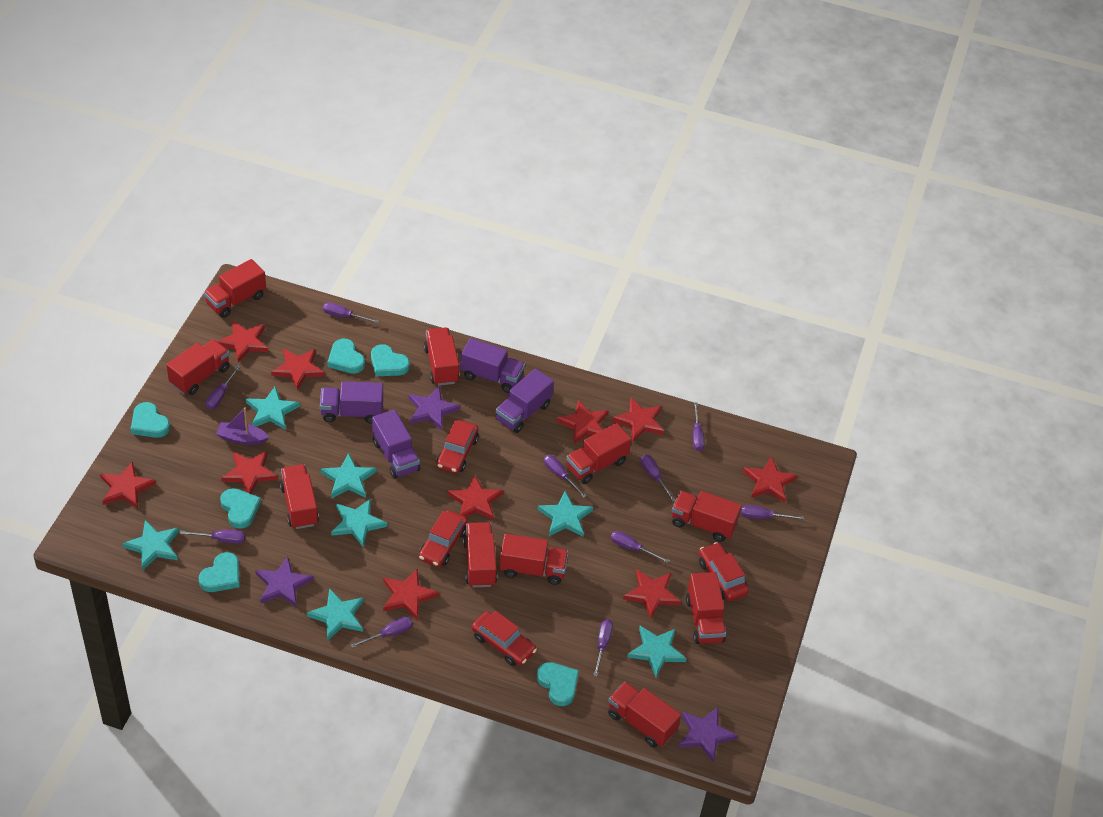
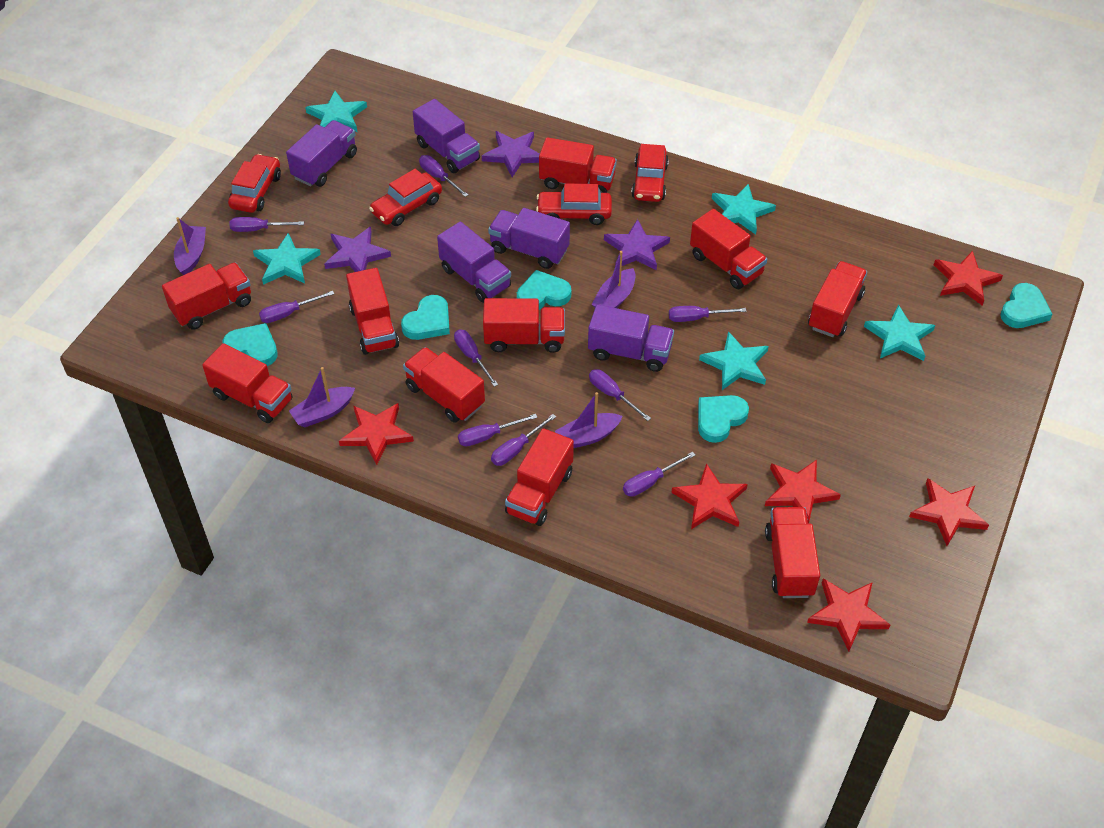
purple boat: [216,407,269,445] = 1 -> [174,217,206,275] [289,367,355,428] [555,392,623,448] [592,251,636,308] = 4
purple screwdriver: [180,530,245,544] [206,365,241,409] [323,302,379,323] [350,617,413,648] [544,455,587,497] [593,619,613,677] [611,531,669,563] [641,455,675,502] [693,402,705,451] [741,505,803,519] = 10 -> [229,217,304,232] [259,291,334,323] [419,155,468,197] [454,330,498,387] [458,414,538,446] [491,414,556,466] [589,369,651,421] [623,452,695,497] [669,306,746,322] = 9
purple truck: [320,381,383,424] [372,409,420,479] [460,338,525,393] [495,368,554,433] = 4 -> [286,120,357,187] [413,99,480,173] [437,222,511,303] [488,208,570,269] [588,305,674,372] = 5
red star: [100,461,156,509] [217,321,268,363] [221,451,278,494] [271,349,325,390] [383,568,439,620] [447,475,503,520] [556,400,609,444] [612,397,664,442] [623,569,681,620] [743,456,798,503] = 10 -> [339,403,414,465] [671,463,748,529] [765,460,841,524] [807,578,890,651] [909,478,989,546] [934,251,1003,305] = 6
turquoise heart: [131,402,170,438] [199,552,240,592] [220,488,261,529] [327,339,365,374] [371,344,410,376] [537,662,579,706] = 6 -> [223,323,278,366] [401,295,450,340] [517,270,571,310] [698,395,749,443] [1000,283,1053,328] = 5
turquoise star: [122,520,179,570] [246,387,300,430] [307,588,364,640] [321,453,376,499] [331,498,388,547] [537,491,593,537] [627,626,687,677] = 7 -> [253,233,321,285] [305,91,367,132] [699,331,769,390] [712,184,776,235] [864,305,935,361] = 5

